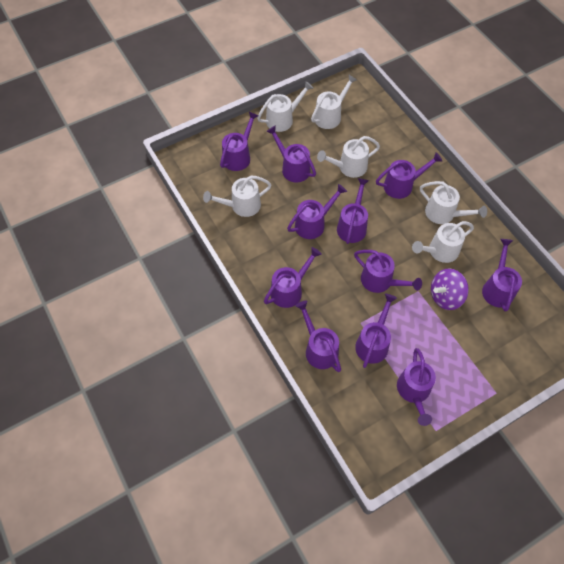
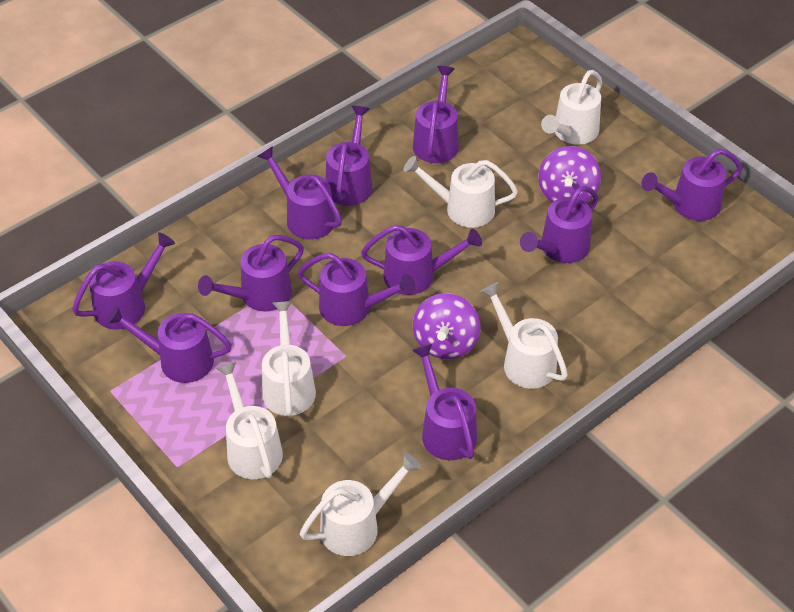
purple spinning top: [431,268,469,310] = 1 -> [413,293,480,359] [538,146,601,203] = 2

